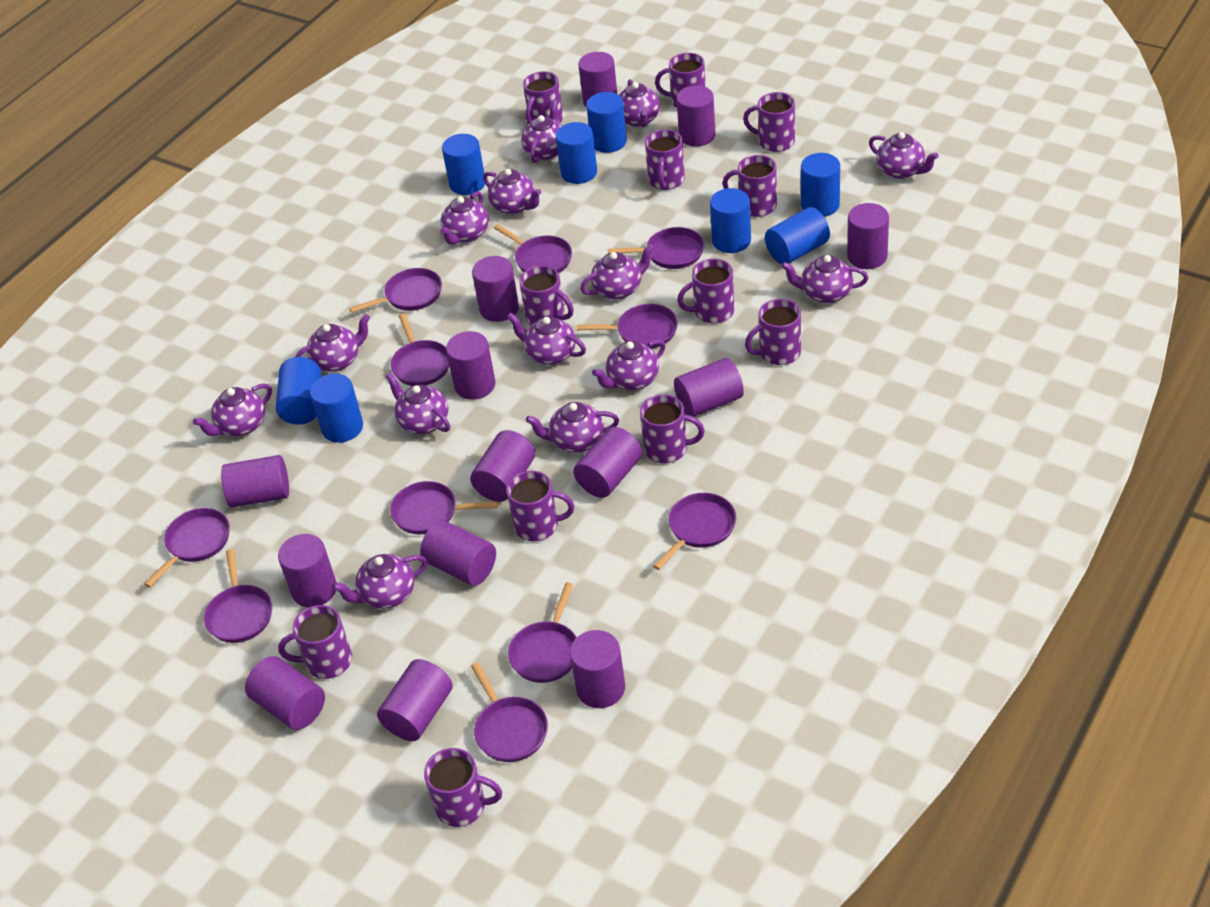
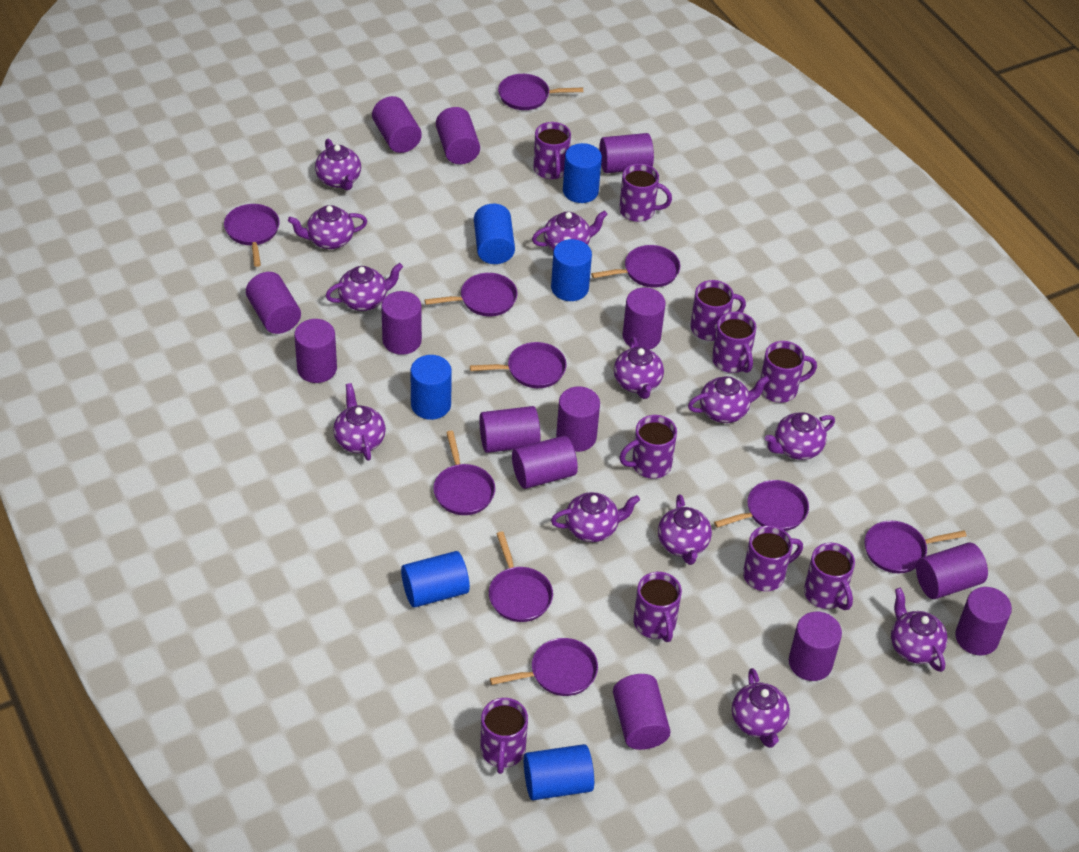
blue cylinder: [276,357,321,425] [310,374,363,443] [442,134,485,195] [556,122,597,184] [586,92,627,153] [710,188,751,253] [765,207,830,264] [801,153,840,217] = 8 -> [401,551,470,607] [410,355,452,420] [474,204,515,264] [524,744,594,800] [551,239,592,301] [563,143,602,203] = 6
purple mug: [278,605,352,679] [424,748,502,827] [506,471,574,541] [519,265,574,326] [523,72,563,124] [640,394,705,463] [645,129,685,190] [655,53,706,108] [677,259,734,323] [722,155,777,217] [743,92,795,152] [745,299,801,365] = 12 -> [480,698,528,774] [533,122,571,179] [619,163,672,222] [619,415,677,479] [633,572,682,642] [691,280,746,341] [712,312,756,373] [743,525,803,591] [761,341,817,403] [804,543,855,610] = 10
purple pan: [144,508,230,588] [204,549,272,643] [349,268,442,313] [390,481,499,534] [391,313,449,386] [471,662,548,762] [494,224,572,273] [508,582,577,683] [577,304,678,349] [608,227,704,269] [653,493,736,570] = 11 -> [224,204,280,267] [424,273,517,316] [433,431,495,515] [470,342,567,388] [489,531,553,622] [490,638,598,696] [498,74,583,110] [591,245,680,287] [714,480,809,531] [864,521,967,573] = 10
purple teapot: [193,383,272,436] [295,314,370,372] [332,554,427,609] [386,373,450,434] [440,191,489,245] [483,169,541,215] [507,313,586,365] [521,100,562,163] [526,402,619,453] [580,244,654,300] [592,339,666,390] [619,79,660,127] [781,255,868,303] [869,132,939,179] = 14 -> [288,205,367,249] [315,139,361,190] [326,263,403,311] [333,383,386,461] [532,210,608,251] [551,492,640,542] [614,337,664,399] [658,494,712,565] [688,376,769,423] [732,668,790,748] [765,413,835,460] [891,588,948,672] = 12

